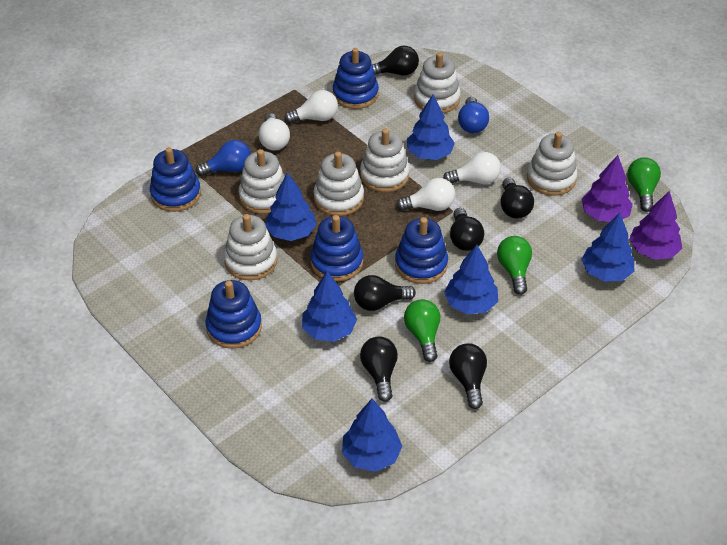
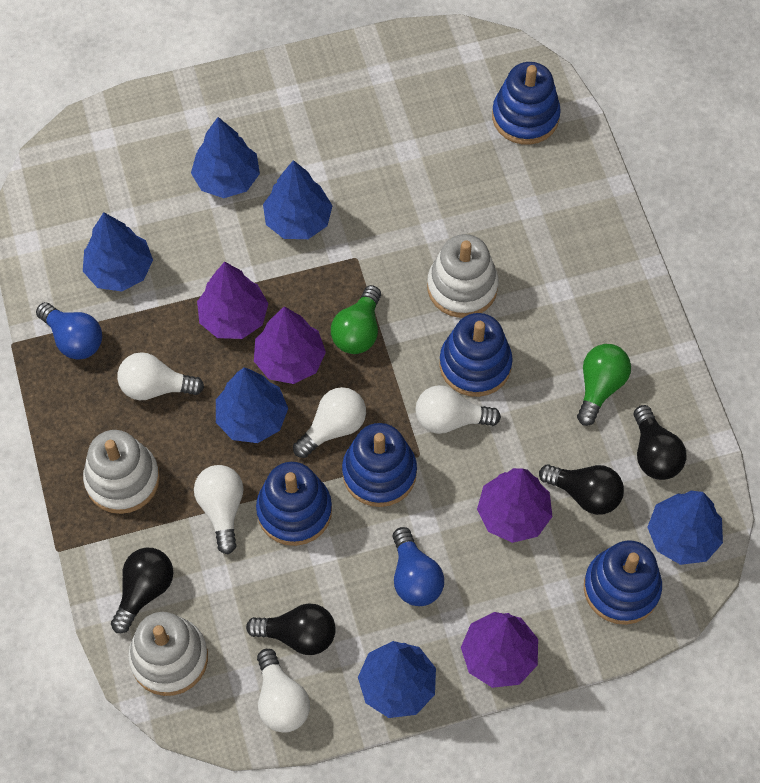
black light bulb: [354,275,416,311] [360,337,398,402] [372,46,419,76] [449,343,487,409] [450,208,484,251] [501,177,534,219] = 6 -> [111,547,173,633] [246,604,336,655] [539,464,624,515] [634,405,687,480] = 4
green light bulb: [404,299,440,362] [497,236,532,295] [627,157,661,212] = 3 -> [331,285,381,354] [577,344,631,426] = 2
purple tree: [582,155,633,222] [629,191,682,260] = 2 -> [197,262,269,339] [254,306,326,384] [461,612,538,688] [477,468,553,543] = 4
white light bulb: [258,113,290,150] [284,90,338,124] [396,178,455,211] [443,152,501,184] = 4 -> [117,352,204,400] [194,465,244,554] [257,649,310,733] [293,387,366,458] [416,385,501,434] = 5
white stacking toy: [224,214,277,280] [239,149,285,214] [314,151,364,216] [360,128,410,192] [414,52,461,113] [527,132,578,196] = 6 -> [83,430,160,514] [128,612,208,696] [427,234,499,318] = 3

